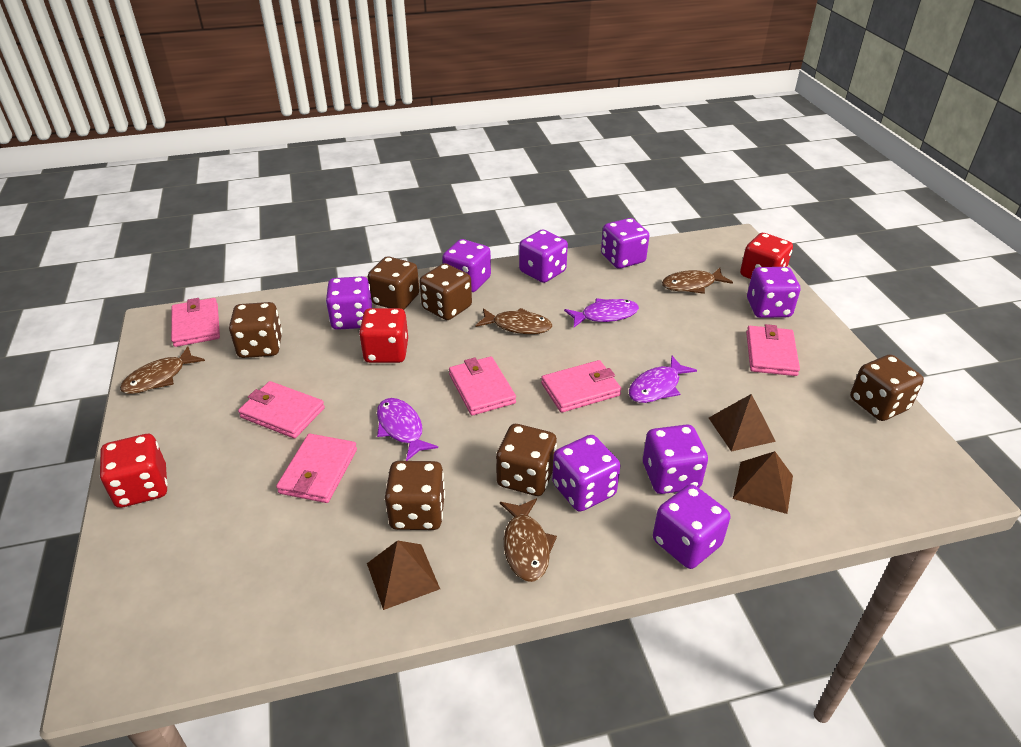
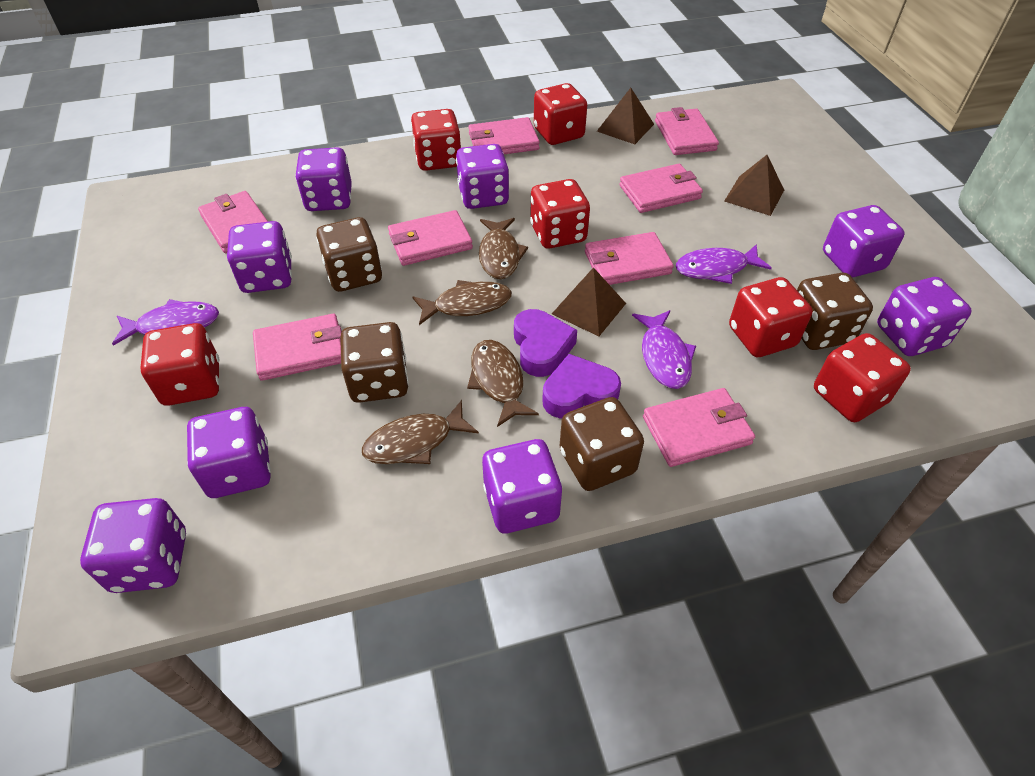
brown dice: [229,302,282,358] [368,256,419,310] [385,461,445,530] [419,263,472,320] [496,424,557,496] [850,355,924,421] = 6 -> [316,217,382,292] [340,322,409,403] [560,397,644,491] [797,273,873,350] = 4
pink wallet: [171,298,220,347] [238,381,325,438] [276,434,357,503] [449,356,516,416] [541,360,622,413] [746,324,800,376] = 6 -> [198,191,268,253] [253,314,342,381] [388,210,473,266] [468,117,540,154] [585,232,674,285] [619,164,703,213] [643,388,755,467] [655,107,719,155] = 8
purple heart: none = 0 -> [514,309,577,377] [542,354,621,419] = 2
red dice: [100,434,168,508] [359,308,408,363] [740,233,793,279] = 3 -> [140,323,219,406] [411,109,461,171] [530,179,590,249] [534,83,587,145] [729,277,813,357] [814,333,911,422] = 6

